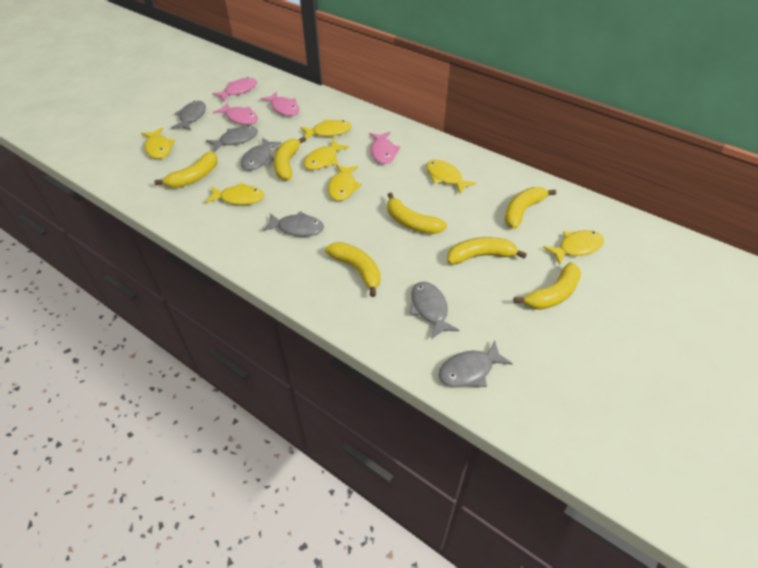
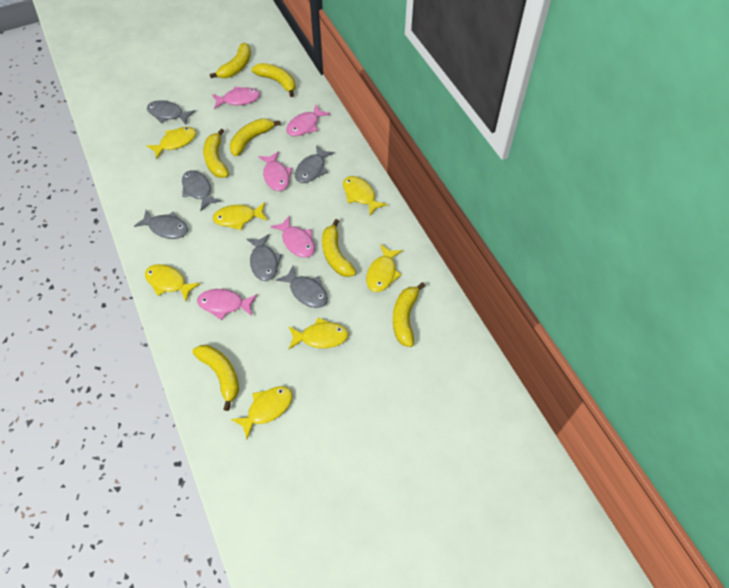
pink fish: [212,77,257,102] [213,103,258,125] [260,91,299,116] [369,132,401,164] = 4 -> [197,289,257,320] [212,86,260,109] [258,151,292,191] [270,215,315,258] [286,105,330,136] = 5

